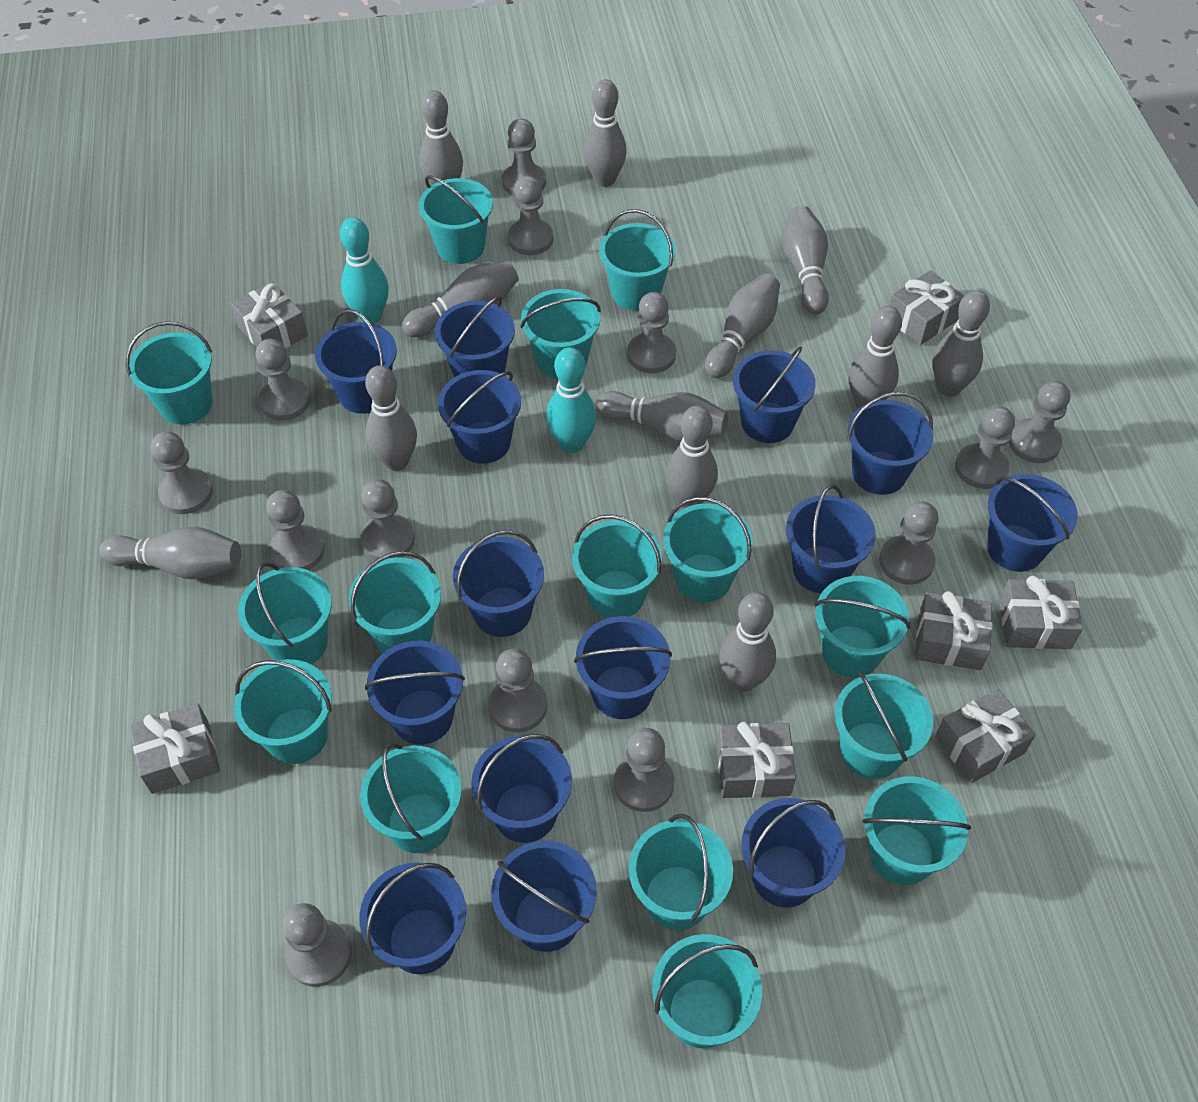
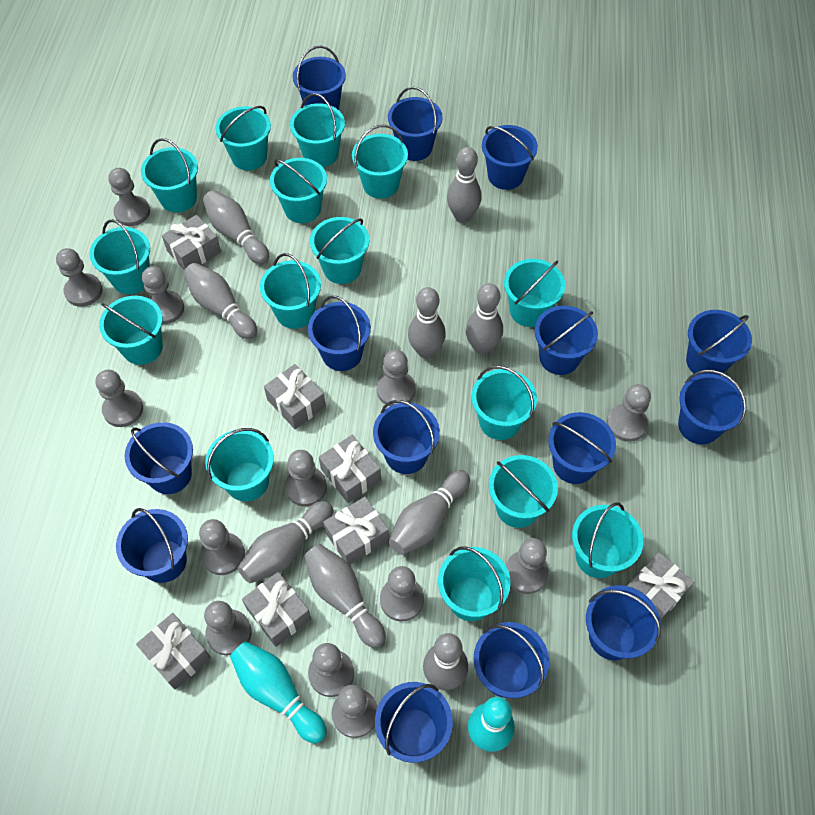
grey bowling pin: [99,527,241,580] [365,365,417,471] [402,261,519,337] [420,90,463,186] [584,79,627,187] [596,391,728,442] [666,405,718,509] [705,274,780,378] [719,592,776,692] [783,206,829,314] [849,306,902,408] [932,290,990,397] = 12 -> [184,263,257,339] [203,190,269,264] [238,501,333,583] [304,544,386,648] [389,470,470,555] [408,287,446,359] [423,633,468,690] [447,147,481,223] [466,283,503,355] = 9

